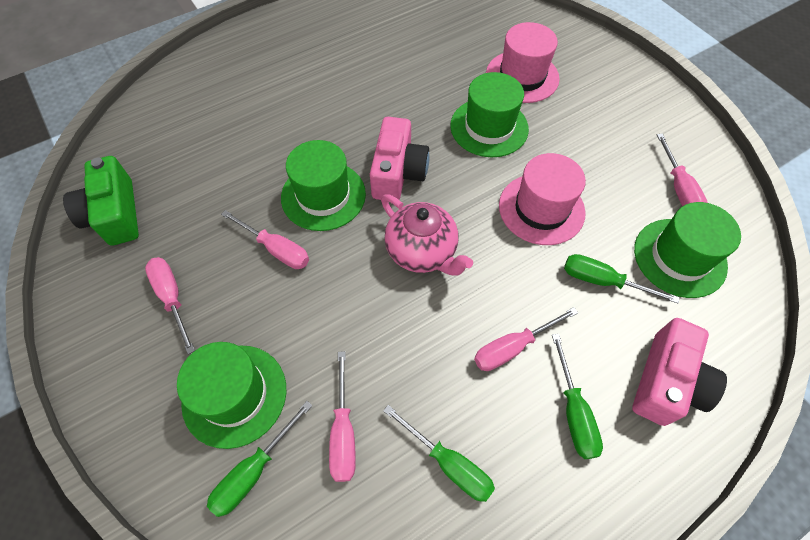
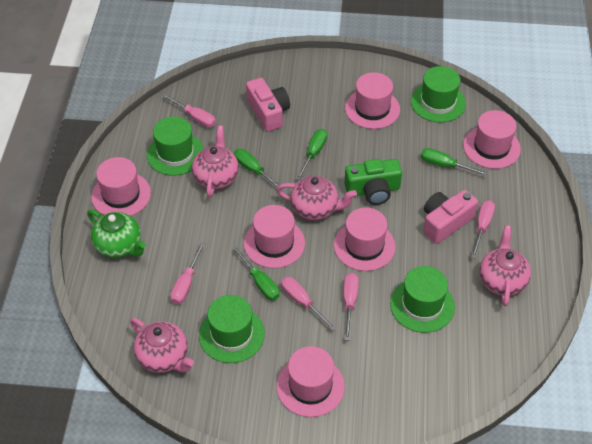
green teapot: none = 0 -> [87,210,146,258] = 1
pink hat: [486,22,560,103] [499,153,586,245] = 2 -> [91,157,151,216] [244,205,305,268] [276,346,345,417] [334,208,395,271] [345,72,400,129] [463,110,521,169] = 6
pink teapot: [381,195,473,276] = 1 -> [130,318,194,373] [192,125,239,197] [277,176,357,220] [479,225,531,306] = 4

